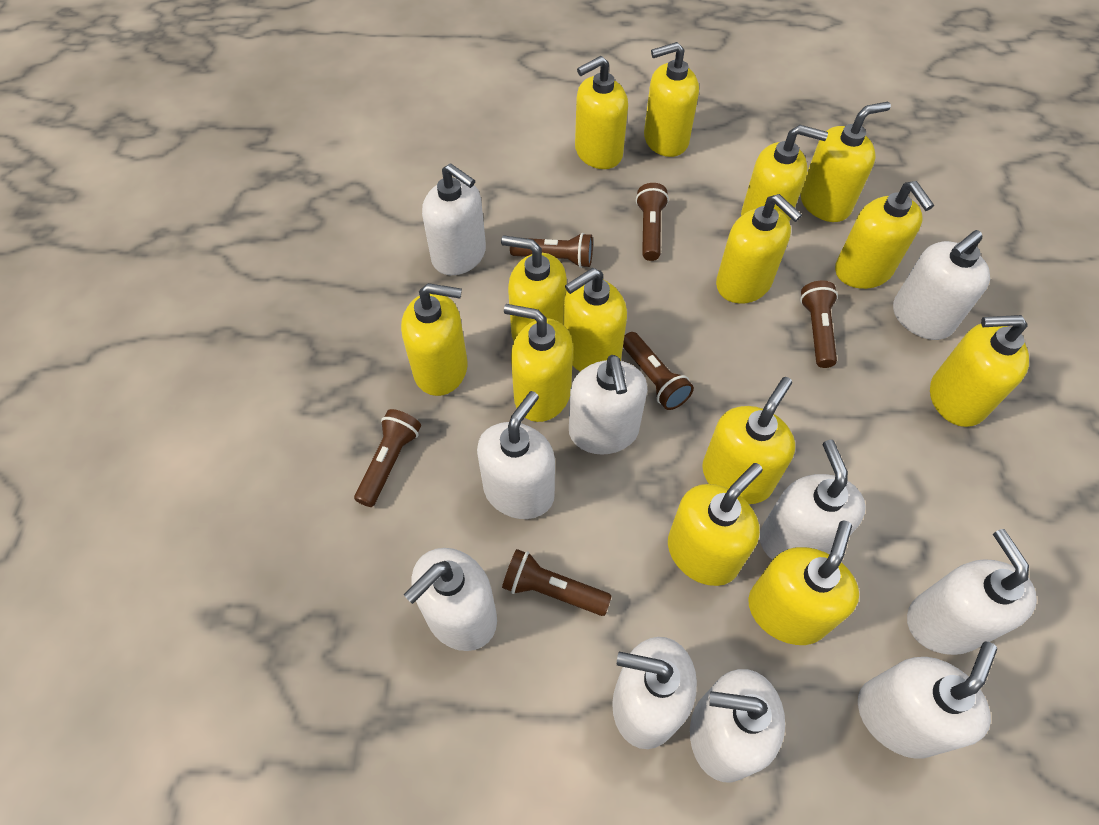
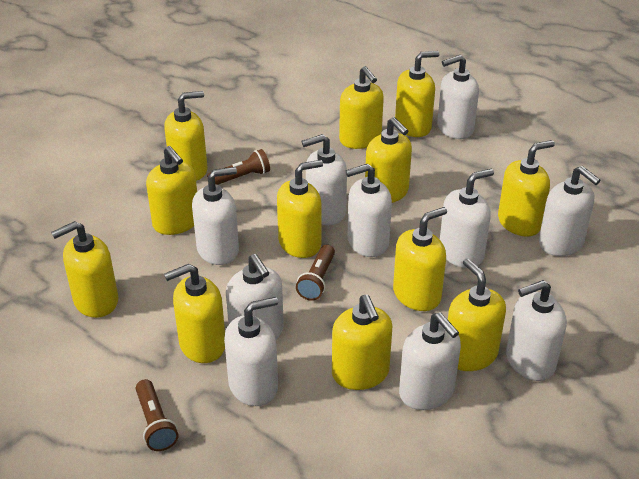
brown flashlight: [354,409,421,507] [502,549,611,616] [510,233,593,268] [623,332,694,410] [636,183,669,261] [800,281,838,368] = 6 -> [136,379,179,451] [207,149,270,185] [296,245,335,301] = 3
yellow soap dispenser: [401,283,468,396] [501,235,567,341] [504,304,573,422] [563,268,627,371] [575,56,628,169] [644,42,699,157] [668,463,763,586] [702,377,795,504] [716,194,802,304] [741,125,828,222] [748,521,859,645] [800,102,891,222] [835,181,934,289] [930,315,1029,427] = 14 -> [51,221,118,318] [146,146,197,235] [164,91,208,181] [164,264,225,363] [277,160,323,258] [332,295,392,390] [339,66,384,149] [365,117,412,203] [393,207,447,311] [395,51,439,137] [448,258,506,371] [498,140,555,237] = 12

